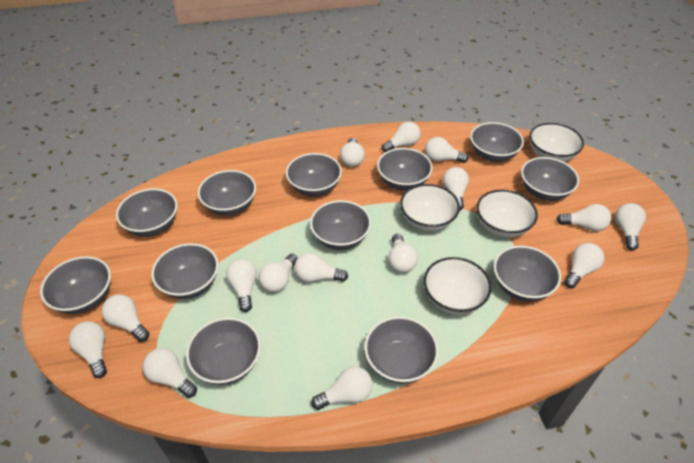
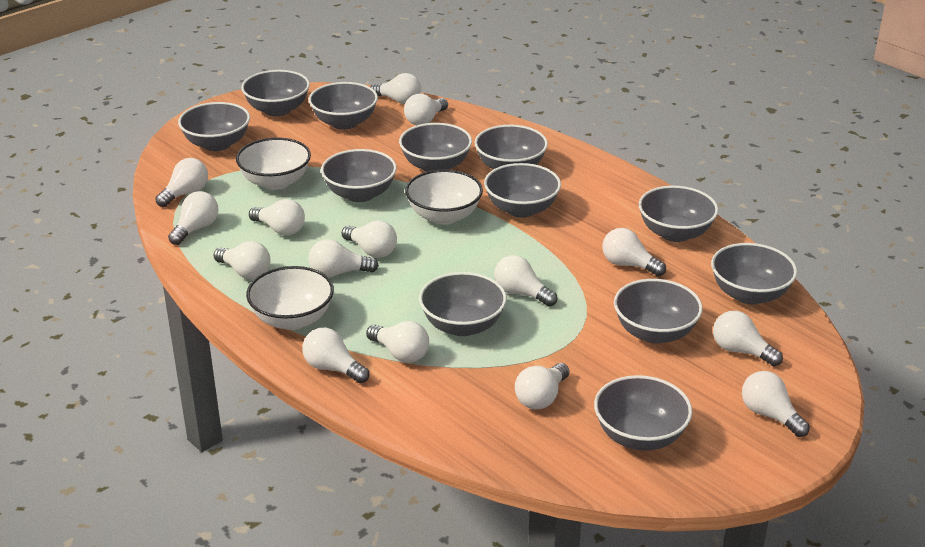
white bowl: [400,184,460,231] [424,257,492,315] [477,190,538,238] [530,123,584,162] = 4 -> [236,138,311,190] [246,266,334,330] [405,170,483,225] = 3

